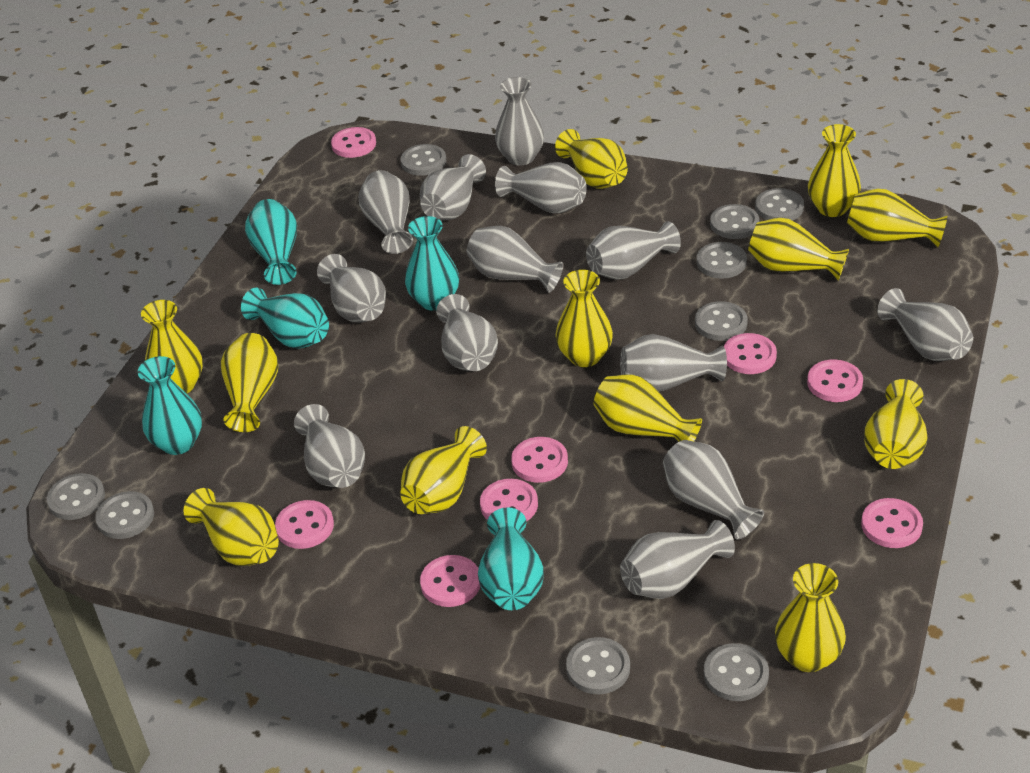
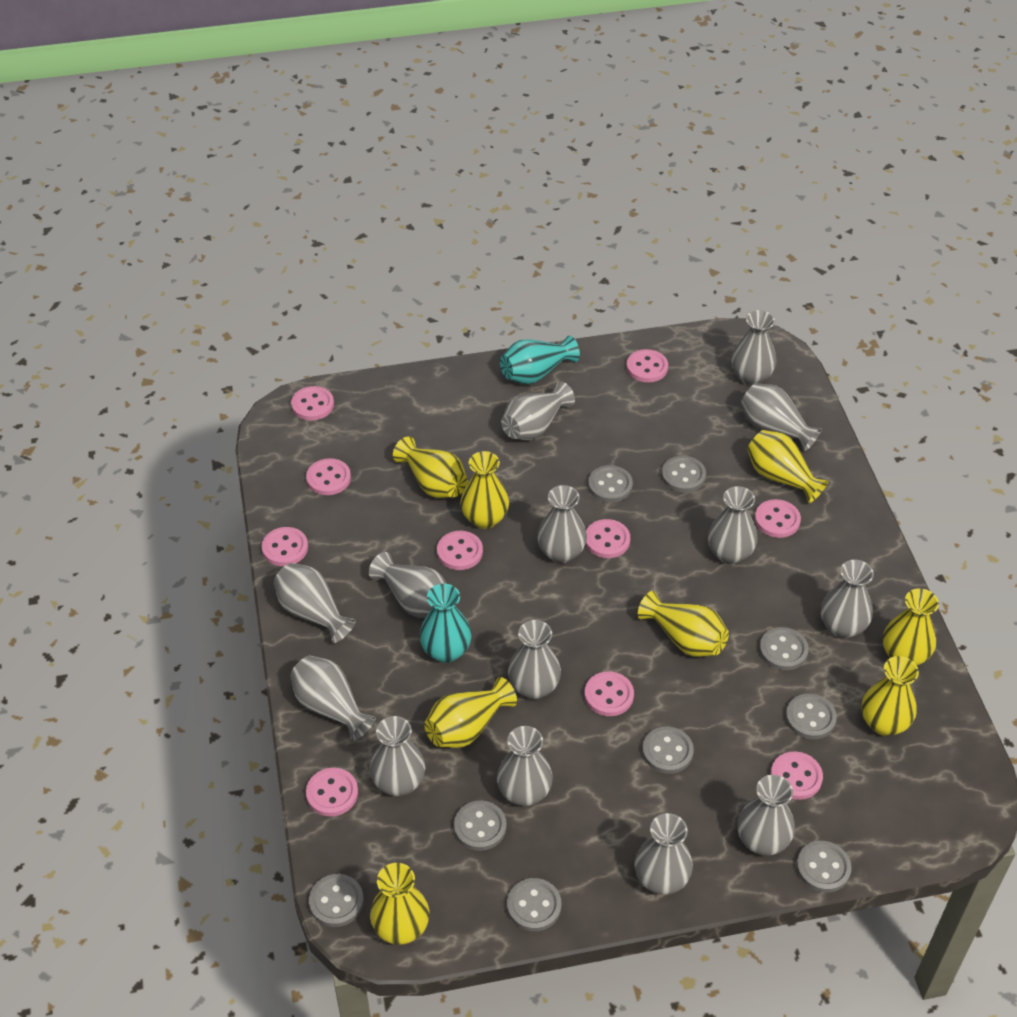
grey vase: [294,404,365,488] [317,254,386,322] [359,170,413,254] [420,154,486,220] [436,294,498,371] [467,226,563,293] [495,77,544,166] [495,162,587,213] [586,221,681,280] [620,334,727,392] [620,520,735,599] [663,440,764,540] [877,288,973,361] = 13 -> [274,563,356,643] [290,655,376,741] [369,552,447,618] [370,716,425,796] [497,726,553,806] [501,382,575,440] [508,620,561,699] [537,485,587,563] [634,813,693,895] [708,486,758,565] [731,310,777,386] [737,775,795,856] [741,383,822,452] [821,560,874,639] = 14
pink button: [275,500,334,549] [331,127,376,158] [420,555,480,607] [480,479,538,522] [511,437,568,483] [724,333,777,374] [807,360,863,402] [861,498,923,548] = 8 -> [262,527,308,566] [291,386,334,420] [306,458,351,495] [306,768,358,816] [437,531,483,570] [585,519,630,558] [585,671,634,716] [627,349,668,382] [755,499,801,538] [771,751,823,800] = 10
turquoise vase: [137,356,202,455] [241,287,329,349] [245,199,297,285] [405,216,459,311] [478,507,544,610] = 5 -> [419,584,472,663] [500,336,580,384] = 2
yellow vase: [141,300,203,393] [183,488,279,566] [221,333,278,432] [400,426,487,514] [555,129,628,189] [555,270,613,367] [593,375,702,442] [748,218,849,281] [775,563,846,672] [808,124,861,217] [847,189,947,248] [864,379,928,469] = 12 -> [370,863,429,945] [393,437,467,498] [424,677,517,748] [460,451,509,529] [638,591,729,657] [747,430,828,503] [862,656,919,736] [883,588,939,665] = 8

